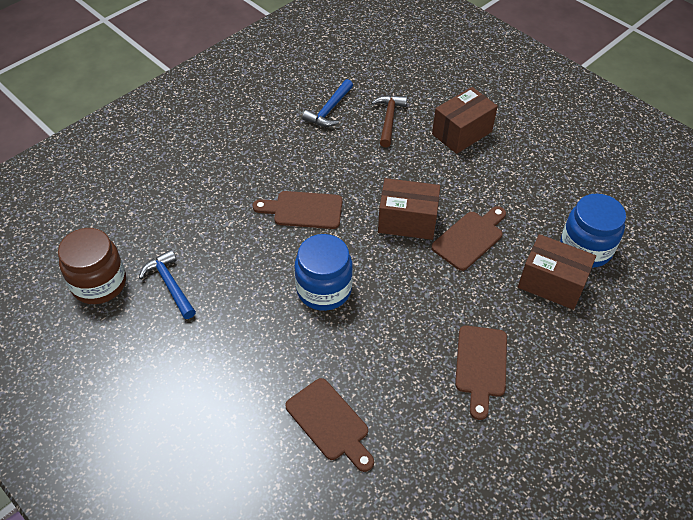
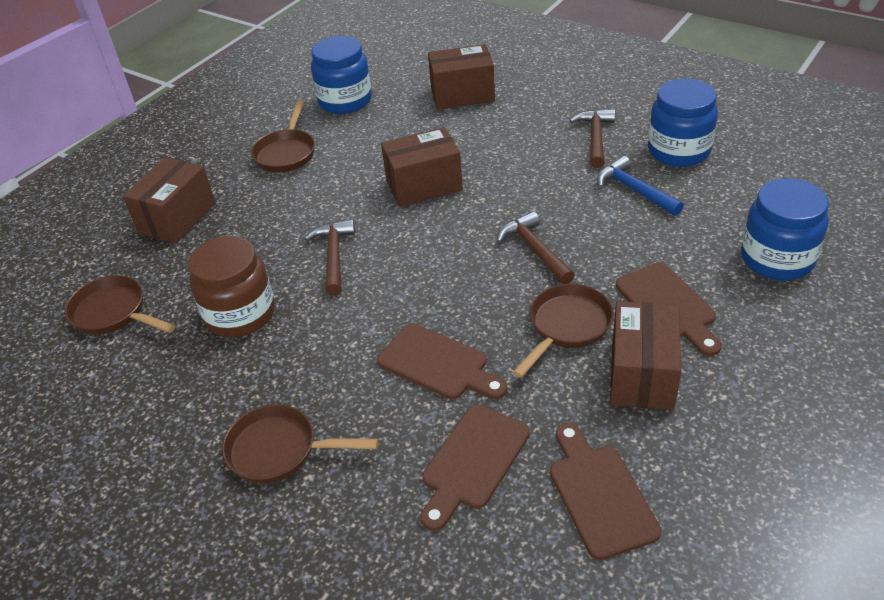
blue hammer: [139,250,196,319] [302,79,353,127] = 2 -> [597,156,684,216] = 1
blue jar: [295,234,353,311] [560,193,626,268] = 2 -> [311,36,372,114] [648,78,718,167] [741,178,829,280] = 3
brown box: [378,178,440,240] [432,87,498,154] [518,234,596,310] = 3 -> [123,157,215,244] [381,127,463,207] [428,44,495,110] [610,301,682,410] = 4
brown hammer: [371,95,407,148] = 1 -> [304,219,355,296] [497,211,575,284] [570,109,615,168] = 3
brown pan: none = 0 -> [65,275,175,335] [222,405,378,484] [251,100,315,173] [513,284,613,378] = 4

